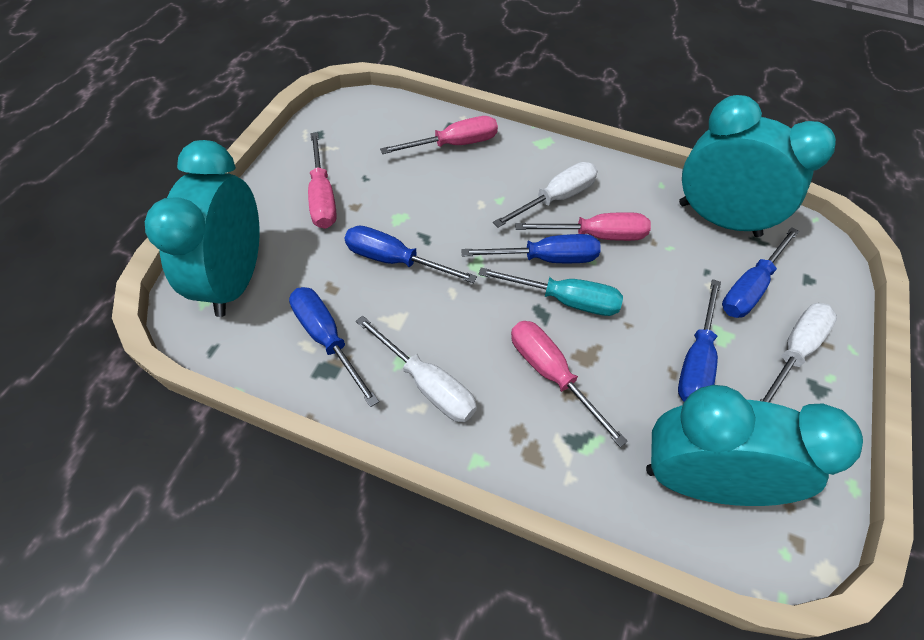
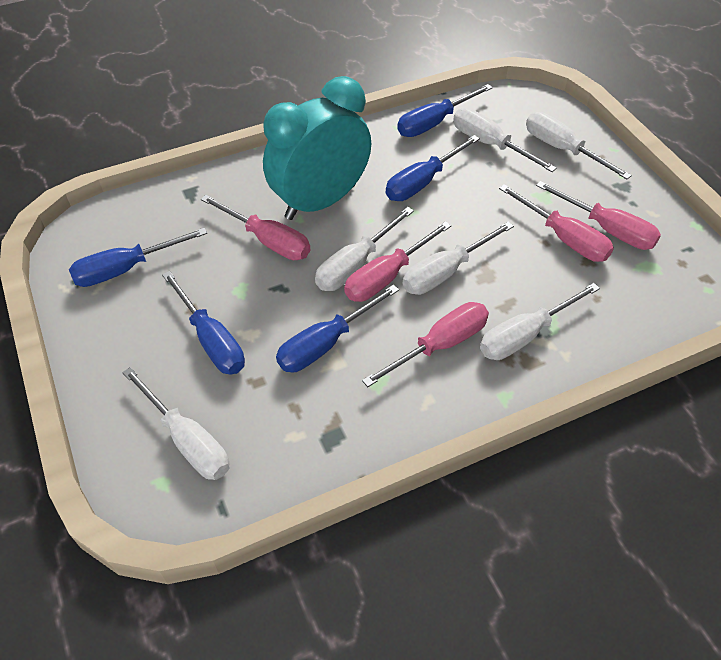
pink screwdriver: [308,132,337,229] [380,116,498,154] [511,321,628,447] [515,212,651,241] = 4 -> [201,195,310,260] [344,221,451,302] [362,302,489,387] [499,184,614,262] [536,181,661,250] = 5
turquoise clock: [145,140,260,317] [646,385,863,506] [679,95,836,237] = 3 -> [263,76,371,220] = 1
turquoise screwdriver: [478,268,623,316] = 1 -> none = 0
white screwdriver: [356,315,477,422] [493,162,598,228] [760,303,837,403] = 3 -> [122,367,229,480] [315,207,414,291] [403,222,514,295] [453,108,557,172] [480,283,600,360] [526,112,632,179] = 6

